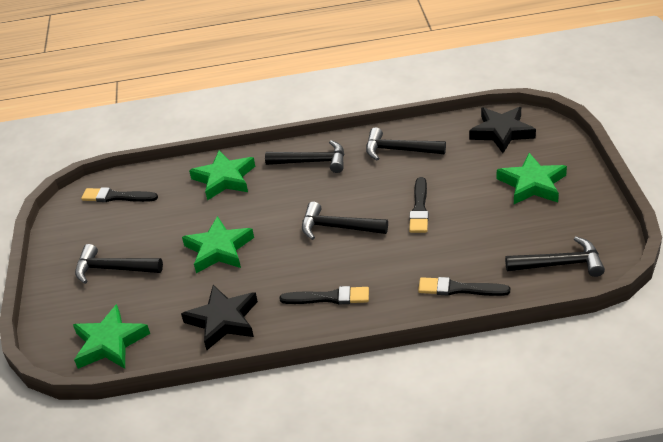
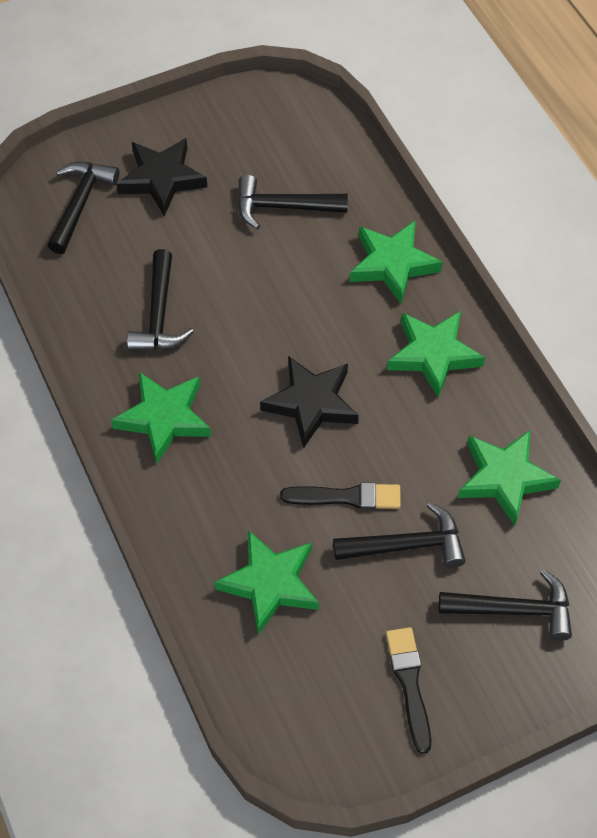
black brush: [81,187,158,202] [279,286,369,304] [409,177,429,233] [418,277,510,296] = 4 -> [280,482,401,509] [386,627,432,754] = 2
green star: [73,304,150,369] [182,216,254,273] [189,150,255,201] [497,153,567,204] = 4 -> [111,372,211,463] [214,530,319,635] [350,221,443,304] [387,311,485,398] [458,430,561,526] = 5

